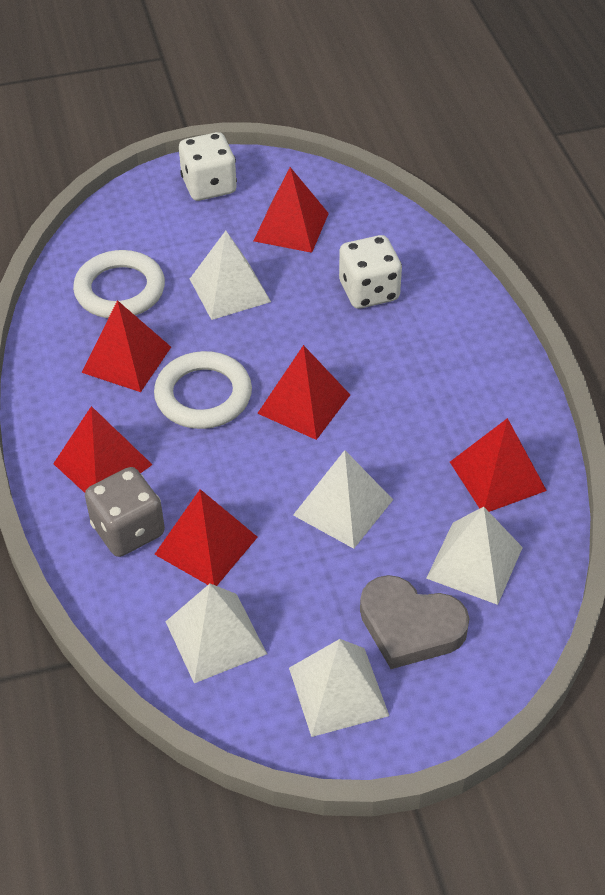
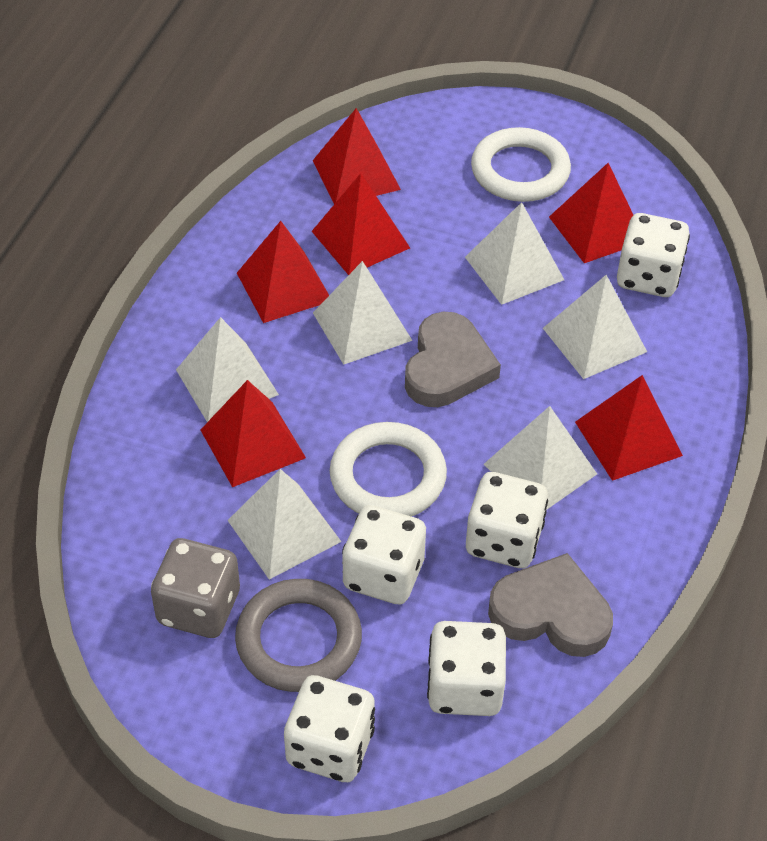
grey heart: [360,575,469,669] = 1 -> [405,312,501,407] [488,553,613,657] = 2
grey ring: none = 0 -> [235,579,362,692] = 1
white dice: [179,132,237,201] [339,235,402,309] = 2 -> [284,675,375,782] [342,505,426,604] [427,621,506,716] [466,472,548,568] [617,213,690,297] = 5
white pyramid: [165,584,267,683] [190,231,271,320] [289,639,389,737] [293,450,393,549] [426,507,523,605] = 5 -> [176,317,279,422] [227,469,341,580] [313,261,413,365] [465,202,564,305] [484,406,597,510] [543,275,647,379] = 6

